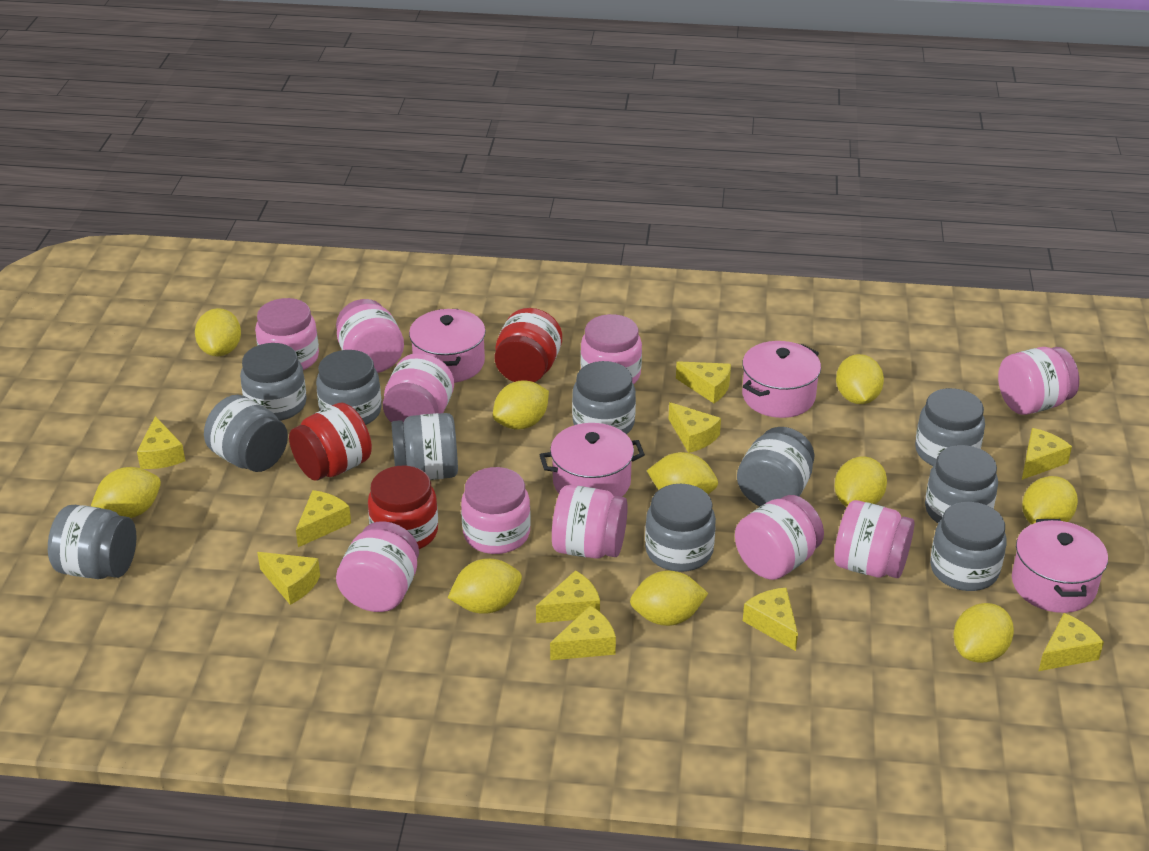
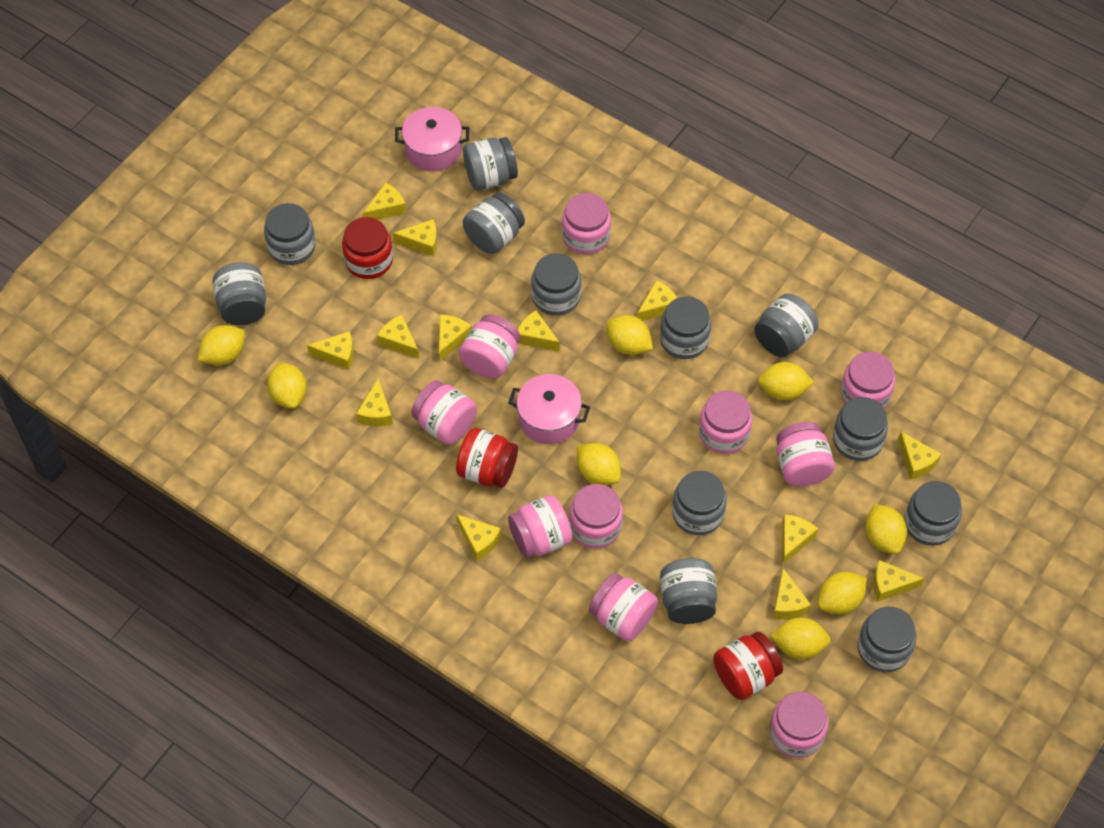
grey jar: [48,505,137,579] [204,395,288,472] [240,343,307,421] [316,350,382,425] [391,413,458,480] [572,361,636,434] [645,484,716,572] [737,427,815,506] [915,388,985,466] [925,445,998,524] [930,502,1007,591] = 11 -> [212,262,266,325] [264,203,316,265] [463,137,518,191] [463,192,525,254] [531,253,581,316] [660,296,711,359] [660,558,717,624] [672,471,727,535] [754,294,818,357] [833,397,888,461] [857,607,917,672] [904,481,962,546] = 12
pink pot: [409,309,486,383] [540,423,645,497] [742,341,821,418] [1012,519,1108,613] = 4 -> [395,107,469,172] [508,374,590,444] = 2
yellow cheese: [137,416,185,469] [257,552,320,605] [296,490,351,547] [536,570,600,623] [550,606,616,660] [669,402,721,453] [676,361,731,403] [743,588,798,651] [1022,428,1072,480] [1039,613,1104,671] = 10 -> [307,331,354,369] [356,379,393,426] [363,182,406,220] [377,315,419,358] [393,219,437,256] [439,315,472,361] [456,514,501,560] [518,310,560,351] [637,280,677,321] [773,568,811,619] [782,514,818,565] [874,560,925,601] [898,432,941,480] = 13
yellow lemon: [91,467,161,518] [195,308,241,356] [448,559,522,614] [493,380,549,430] [630,570,708,626] [647,452,718,494] [834,456,887,507] [836,354,884,404] [953,603,1014,663] [1022,476,1078,525] = 10 -> [198,325,245,365] [267,362,307,409] [577,443,621,485] [606,315,653,355] [758,362,814,401] [770,617,831,659] [818,572,867,615] [865,504,907,554] = 8

